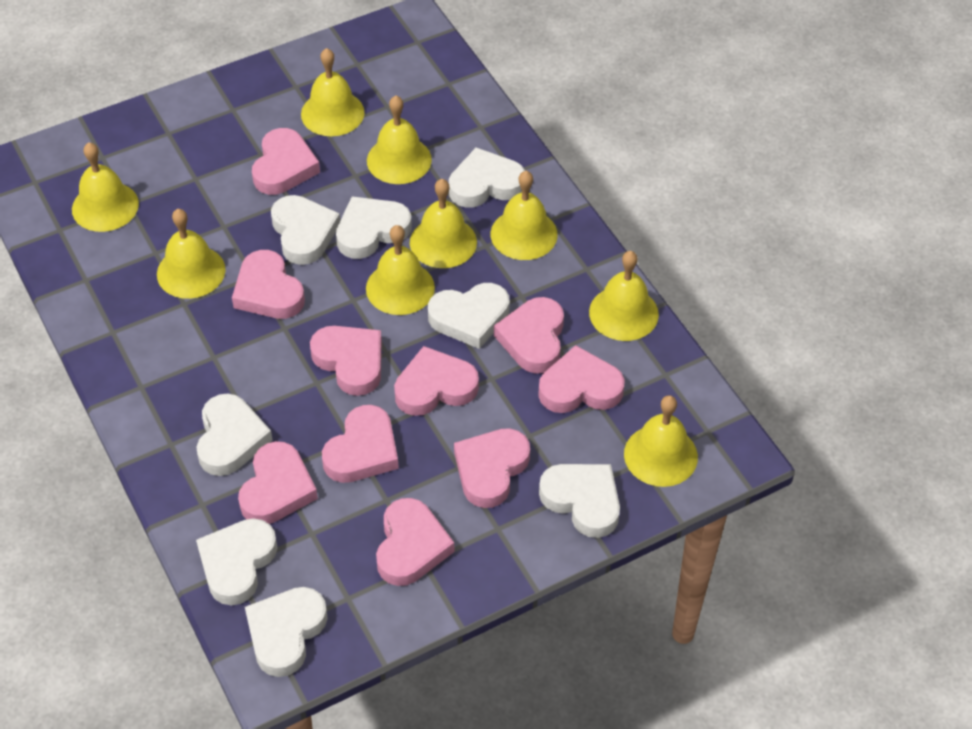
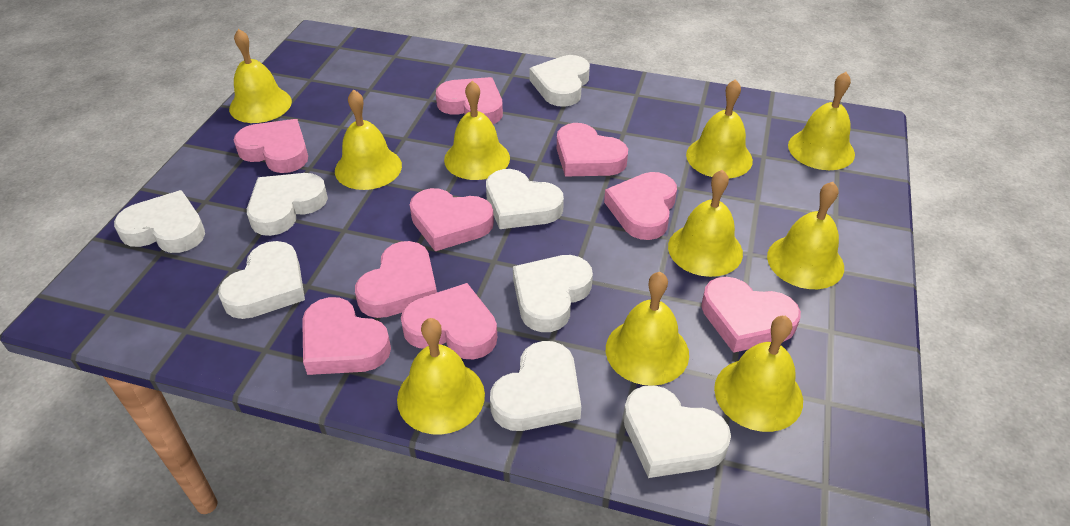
pink heart: [232,250,305,319] [238,441,318,524] [252,128,320,195] [310,326,382,396] [322,405,399,483] [376,498,454,586] [394,346,479,416] [454,428,530,508] [494,297,564,374] [538,345,625,413] = 10 -> [234,119,308,173] [302,297,391,375] [355,241,437,318] [401,283,497,360] [410,188,494,251] [436,77,503,124] [557,123,628,177] [604,172,677,240] [701,277,801,353] = 9
yellow bell: [72,142,139,232] [157,209,226,299] [301,48,365,136] [366,225,435,315] [367,96,432,184] [410,179,477,268] [491,171,558,260] [589,251,659,341] [624,395,698,487] = 9 -> [229,29,292,123] [335,90,402,190] [397,318,485,435] [444,81,510,180] [606,272,689,386] [668,170,743,277] [686,79,753,178] [714,316,803,432] [767,182,844,289] [788,72,855,170] = 10

